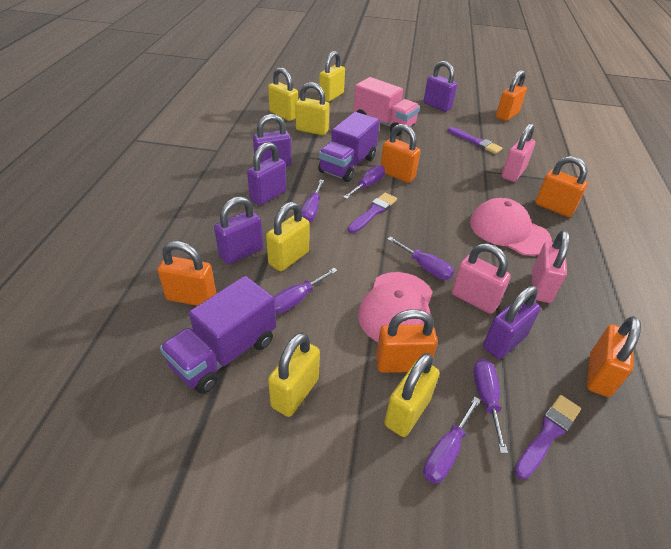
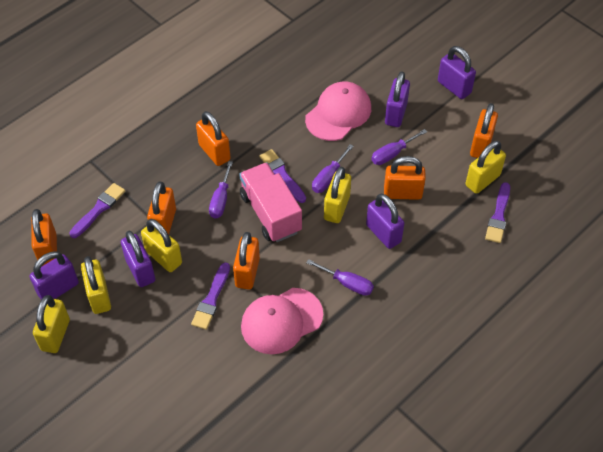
pink padlock: [452,243,511,314] [502,123,536,182] [532,230,570,303] = 3 -> none = 0
purple brush: [348,193,397,233] [447,127,502,154] [514,395,581,479] = 3 -> [69,183,125,238] [191,263,230,330] [259,149,306,203] [485,182,510,243] = 4
purple screwdriver: [273,268,338,314] [301,180,324,223] [344,165,385,199] [387,237,454,280] [423,397,481,484] [473,359,508,453] = 6 -> [209,161,233,218] [306,259,374,296] [312,144,354,193] [371,129,427,165] = 4
purple truck: [160,276,276,394] [318,112,380,182] = 2 -> none = 0
yellow padlock: [266,202,310,271] [268,67,298,121] [268,332,320,417] [295,82,330,135] [319,51,345,102] [384,353,440,437] = 6 -> [33,295,70,353] [81,256,111,314] [141,219,182,272] [324,167,351,223] [465,141,506,194] = 5

